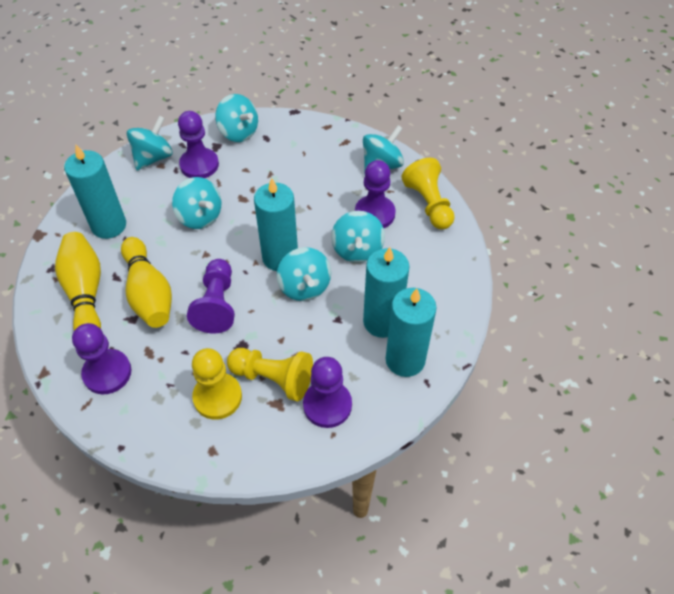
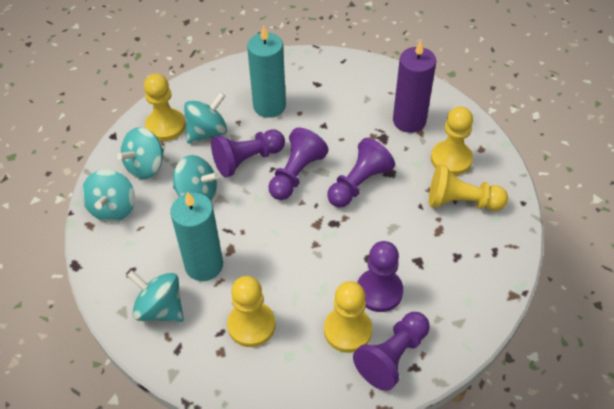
purple candle: none = 0 -> [393,40,436,133] = 1
turquoise candle: [64,145,126,239] [254,178,298,271] [363,247,410,338] [385,288,436,377] = 4 -> [170,191,223,281] [247,25,286,118] = 2
turquoise spinning top: [127,115,173,170] [172,177,221,229] [215,94,258,142] [277,247,331,301] [331,211,385,263] [363,125,404,169] = 6 -> [82,170,135,222] [117,127,164,179] [127,270,184,322] [173,155,220,201] [184,92,227,144] = 5
yellow bowling pin: [55,232,101,331] [121,237,172,328] = 2 -> none = 0
yellow pawn: [192,348,242,420] [227,348,313,401] [401,158,455,229] = 3 -> [144,74,186,141] [227,276,276,347] [324,281,372,353] [429,164,508,211] [431,107,473,175] = 5

